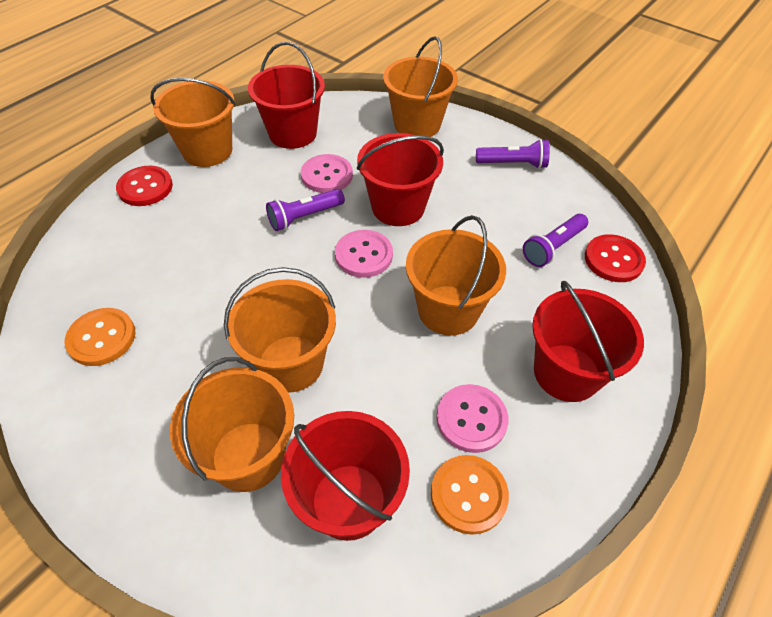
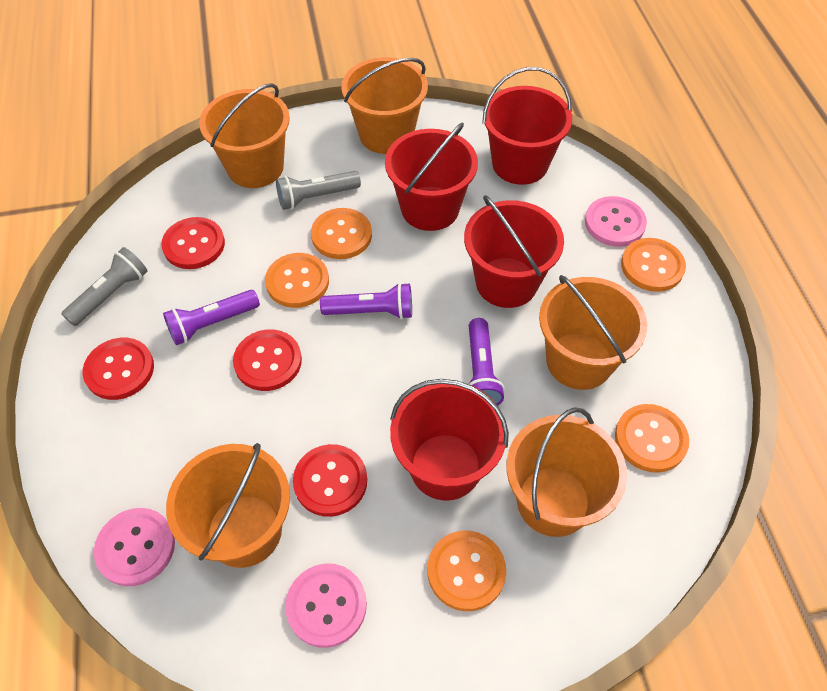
grey flashlight: none = 0 -> [61,247,147,326] [276,171,361,210] = 2
orange button: [64,308,135,366] [431,455,509,535] = 2 -> [265,253,329,308] [311,208,372,259] [427,531,506,611] [615,404,689,473] [621,238,686,292] = 5
red button: [116,166,173,206] [585,234,646,282] = 2 -> [83,338,154,400] [161,217,225,269] [233,329,302,391] [293,444,367,517] = 4

